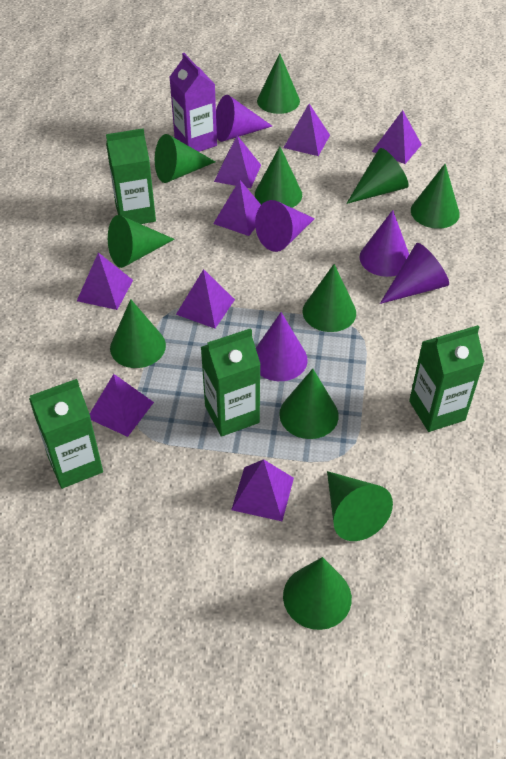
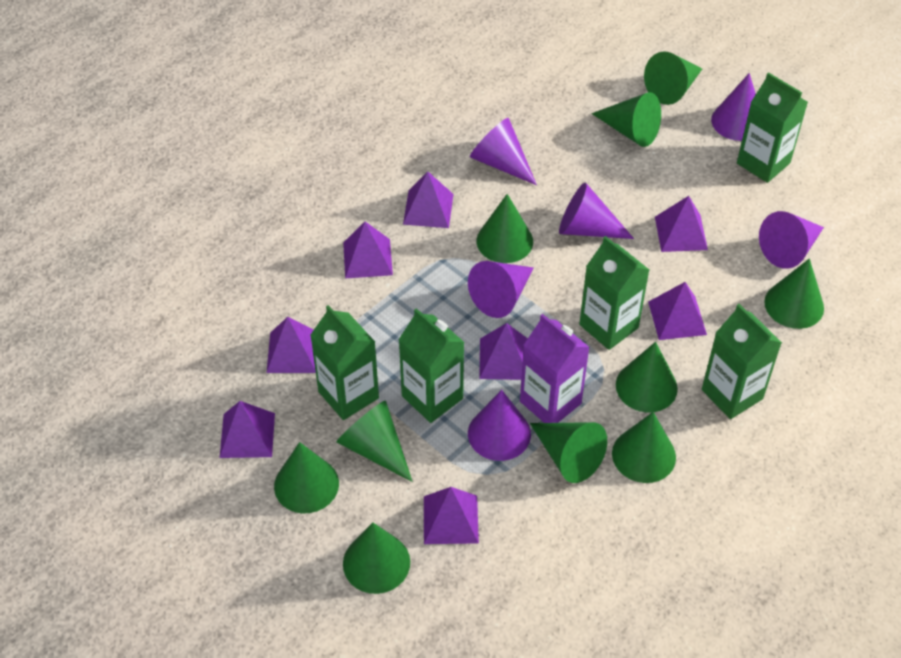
green carton: [29,379,103,489] [106,128,156,224] [201,328,261,437] [409,325,484,432] = 4 -> [310,305,379,420] [399,308,464,423] [579,236,649,350] [702,304,782,419] [737,72,808,183] = 5
green cone: [108,215,174,268] [110,299,166,368] [155,134,215,183] [255,146,302,208] [257,53,300,114] [279,369,339,439] [283,557,352,630] [303,264,356,332] [327,471,393,541] [346,148,409,204] [411,164,460,229] = 11 -> [274,442,339,513] [336,400,413,482] [343,522,410,594] [476,194,533,263] [530,422,607,483] [591,92,661,147] [612,412,676,483] [616,342,678,413] [644,51,702,105] [764,259,824,329] = 10
purple cone: [216,95,272,142] [255,200,315,252] [256,312,308,381] [359,210,409,277] [380,243,449,304] = 5 -> [468,261,534,318] [468,390,531,461] [470,118,537,185] [559,183,634,239] [711,73,756,141] [759,211,824,269] = 6

